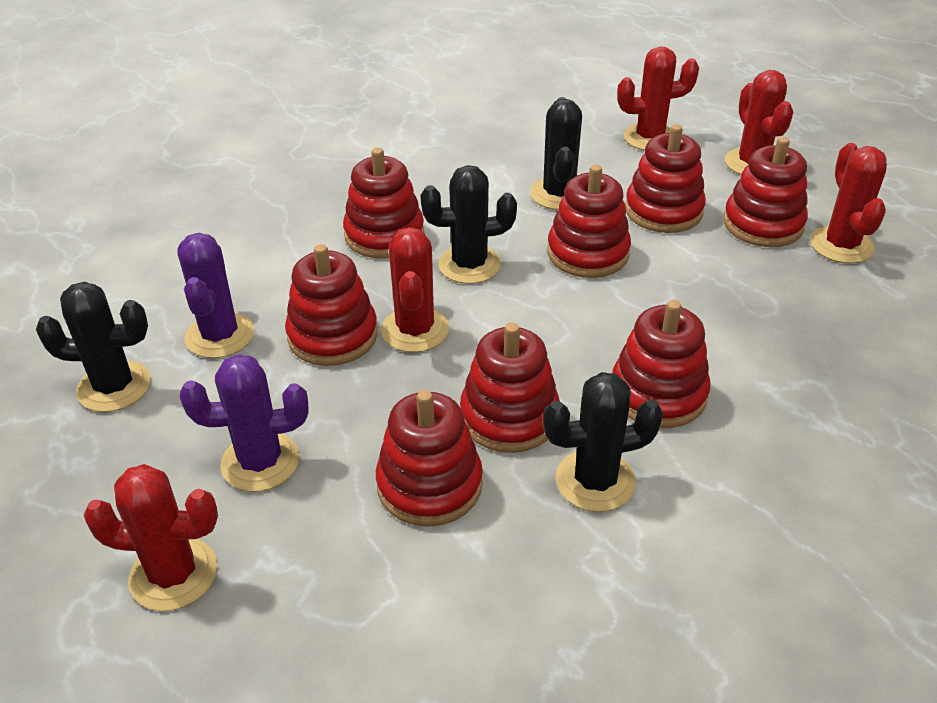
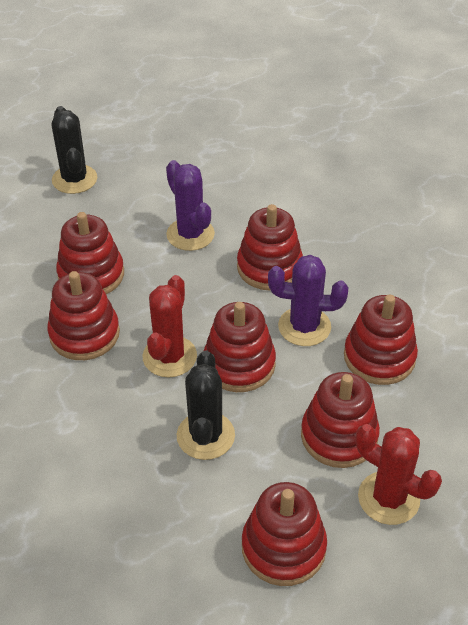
black cactus: [36,282,151,412] [420,165,517,284] [530,97,582,210] [543,372,663,512] = 4 -> [52,106,97,194] [177,351,235,460] = 2
red cactus: [83,464,218,611] [381,227,449,353] [617,46,699,151] [725,70,793,175] [810,143,887,263] = 5 -> [142,275,197,378] [356,424,442,525] = 2
red stacking toy: [285,244,378,366] [343,148,424,259] [376,390,483,527] [460,323,560,453] [547,165,631,278] [612,300,711,428] [625,124,706,233] [723,137,808,247] = 8 -> [47,271,120,360] [56,212,124,294] [204,302,276,392] [237,204,303,291] [242,482,327,586] [301,372,380,468] [344,294,418,385] = 7

